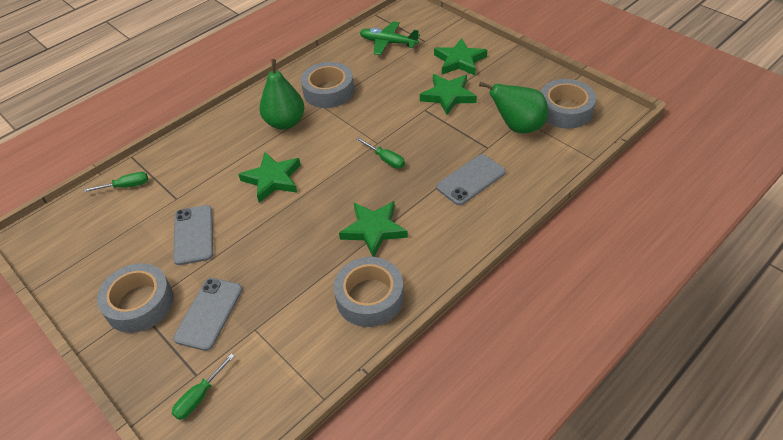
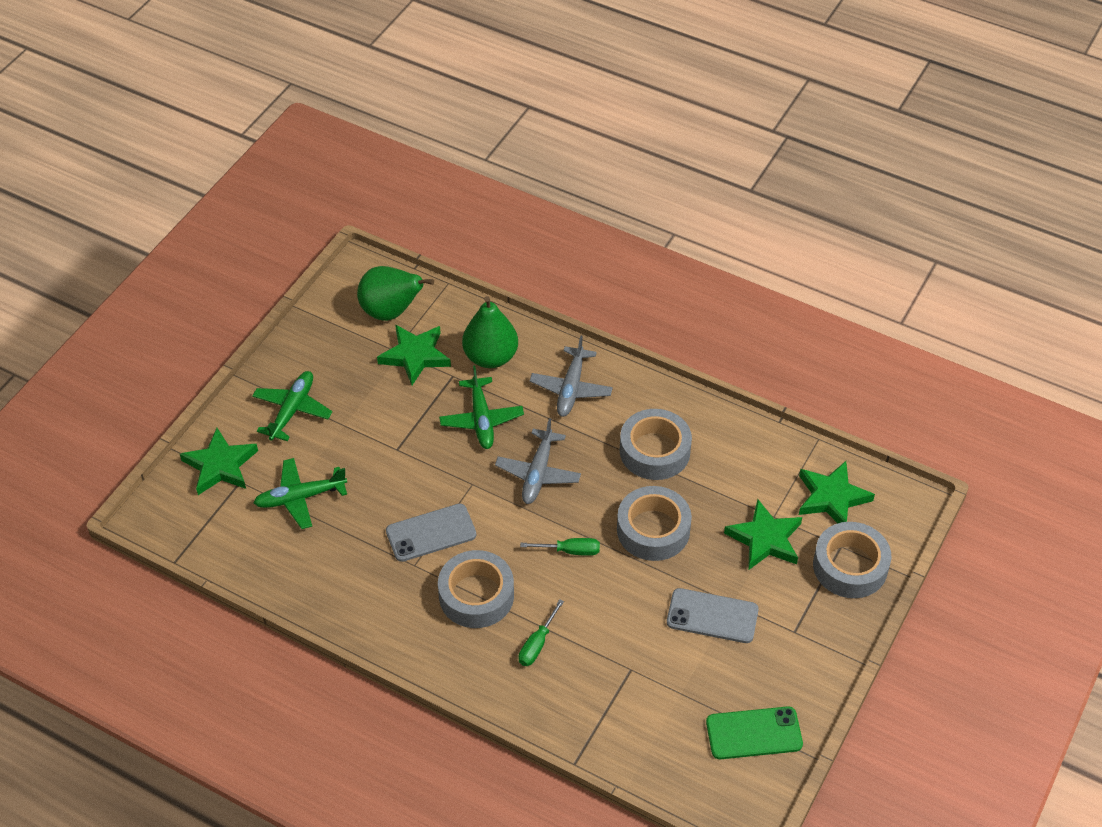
green phone: none = 0 -> [706,706,803,759] = 1
green plane: [360,21,420,55] = 1 -> [252,371,332,441] [253,458,347,529] [439,365,524,449] = 3
green screwdriver: [84,172,148,192] [172,354,234,420] [356,138,405,169] = 3 -> [519,599,564,666] [520,538,600,556] = 2
grey phone: [173,205,213,265] [173,278,242,351] [436,154,506,205] = 3 -> [386,504,476,562] [667,588,759,643] = 2
grey plane: none = 0 -> [495,418,581,504] [530,336,613,417] = 2

